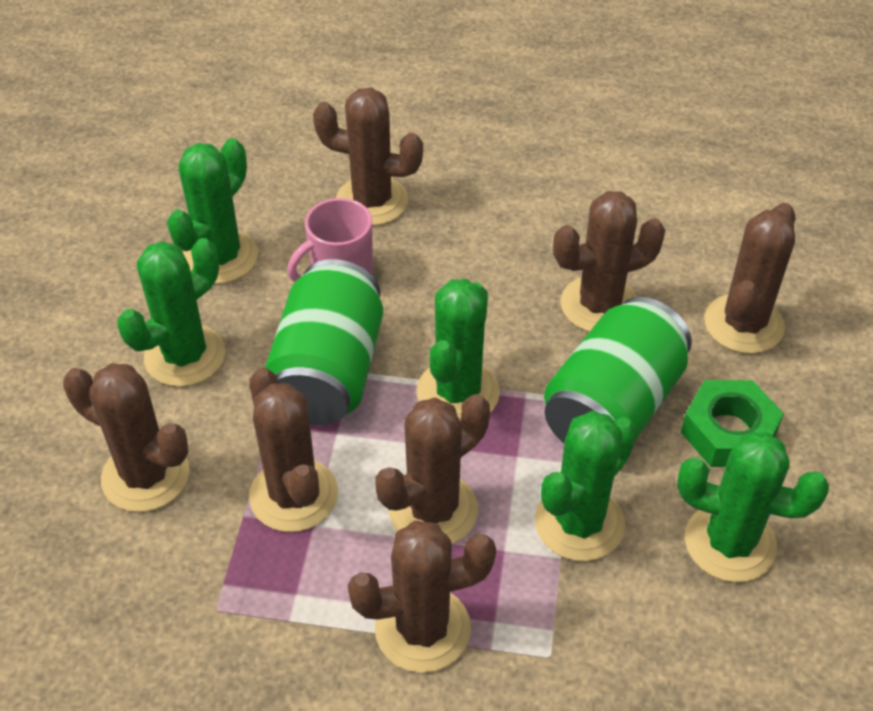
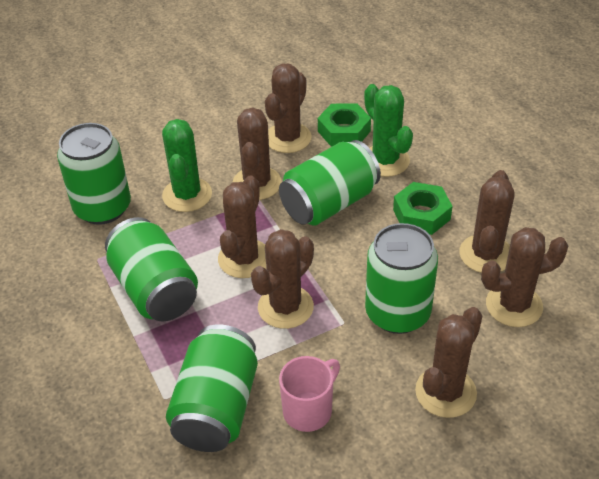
green cactus: [117,238,226,387] [167,138,258,284] [417,279,500,419] [535,411,637,561] [677,432,829,582] = 5 -> [162,119,212,212] [364,84,413,177] = 2
green can: [265,259,383,425] [544,296,692,443] = 2 -> [57,123,131,225] [105,217,198,321] [166,324,258,452] [279,140,381,226] [365,223,438,334] = 5
green nut: [681,380,784,467] = 1 -> [318,104,371,147] [393,182,453,235] = 2

